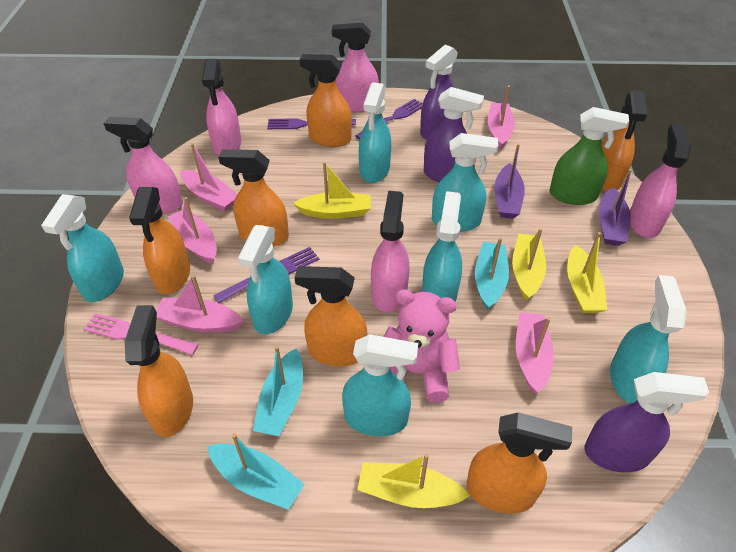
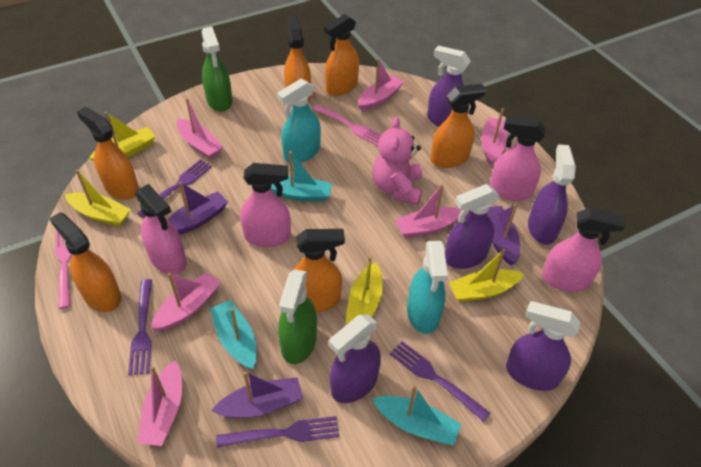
green spray bottle: [549,107,629,205] = 1 -> [202,27,232,112] [278,269,317,364] = 2
orange spray bottle: [125,305,193,437] [129,187,190,294] [218,149,289,247] [294,266,367,366] [299,54,352,147] [467,412,572,514] [601,90,647,191] = 7 -> [49,212,121,312] [77,107,139,200] [284,16,311,103] [292,229,345,312] [324,14,359,96] [430,84,486,168] = 6
pink boat: [156,275,244,333] [168,197,217,264] [180,143,237,212] [488,86,515,149] [516,312,554,393] = 5 -> [137,360,182,446] [151,272,221,331] [177,98,223,159] [358,59,404,111] [395,184,462,238] [481,108,507,166] = 6
pink fork: [83,313,199,355] = 1 -> [55,230,72,309] [313,104,381,146] = 2
pink spray bottle: [103,117,183,214] [202,59,241,155] [332,23,379,113] [371,191,409,313] [630,124,691,238] = 5 -> [135,184,187,275] [240,163,291,247] [490,117,546,201] [542,208,626,292] = 4
purple boat: [494,144,525,219] [599,169,632,246] = 2 -> [167,182,228,235] [211,371,303,418] [487,204,520,265] = 3
purple fork: [213,247,319,303] [267,118,356,129] [355,99,422,140] = 3 -> [128,279,152,375] [137,159,212,218] [216,416,339,448] [390,341,491,422] = 4
purple spray bottle: [420,45,458,140] [424,87,484,182] [585,372,709,472] = 3 -> [329,315,381,403] [427,46,471,127] [445,184,499,269] [506,301,580,391] [528,144,576,245] = 5
turquoise spray bottle: [41,194,124,302] [238,225,293,334] [342,334,418,436] [359,82,391,183] [422,191,462,301] [432,133,498,232] [610,275,687,404] = 7 -> [277,78,321,163] [407,241,448,334] = 2

